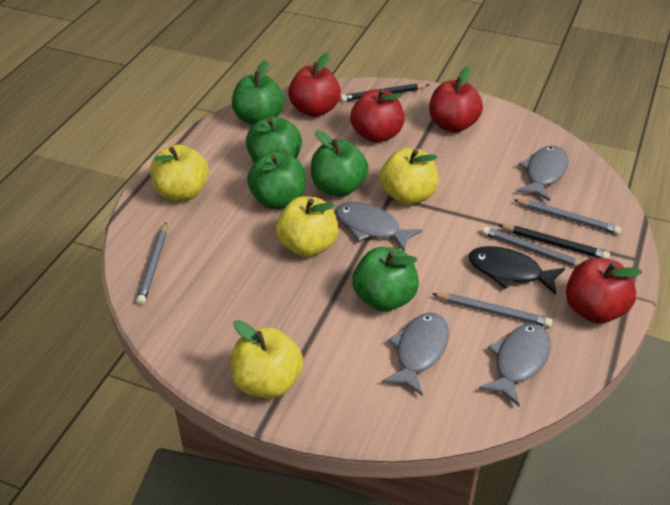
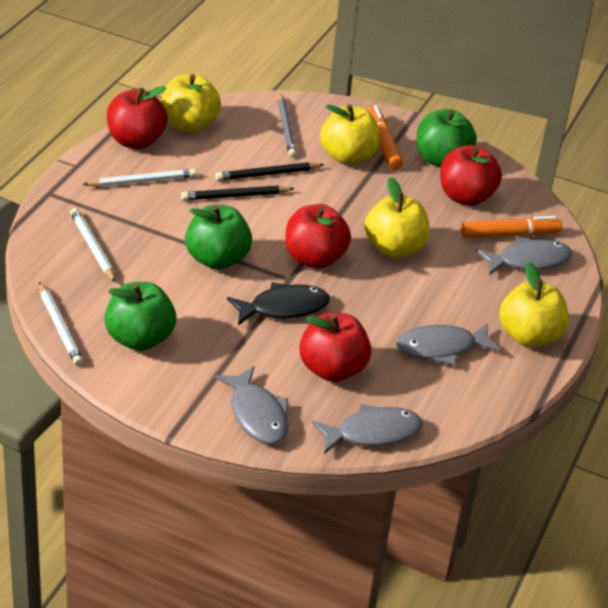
green apple: [232,60,285,125] [246,116,302,163] [247,152,306,209] [311,131,368,197] [352,247,419,311] = 5 -> [104,282,176,351] [185,205,252,270] [417,109,477,167] = 3
grey pencil: [136,222,167,305] [432,293,553,327] [482,227,582,267] [514,199,622,235] = 4 -> [278,93,297,158] = 1
orange marker: none = 0 -> [368,105,404,171] [461,216,562,238] = 2
white pencil: none = 0 -> [39,282,83,366] [70,208,116,283] [82,169,196,187] = 3

